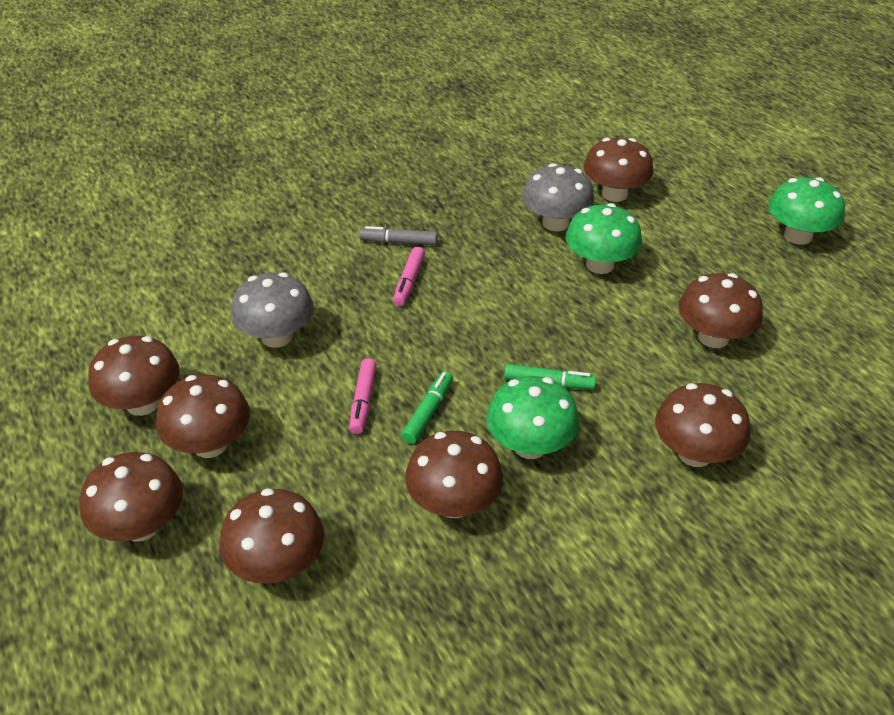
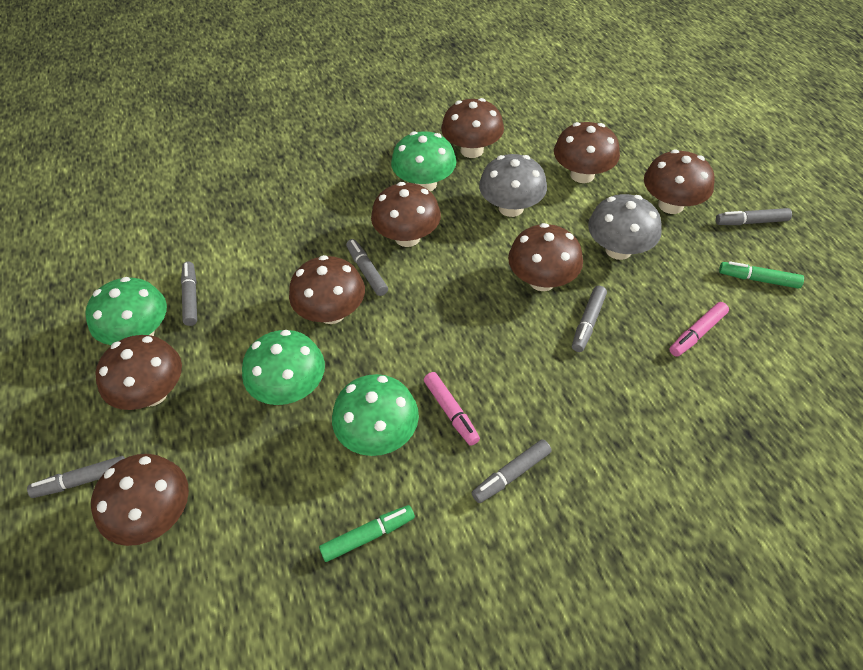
green mushroom: [486,376,579,459] [566,203,642,274] [769,177,845,245] = 3 -> [85,277,167,345] [242,330,325,405] [332,374,419,456] [391,131,457,191] = 4
grey marker: [360,226,438,245] = 1 -> [27,456,125,498] [181,262,197,326] [346,239,388,296] [472,439,552,503] [572,286,607,352] [716,208,792,225] = 6

